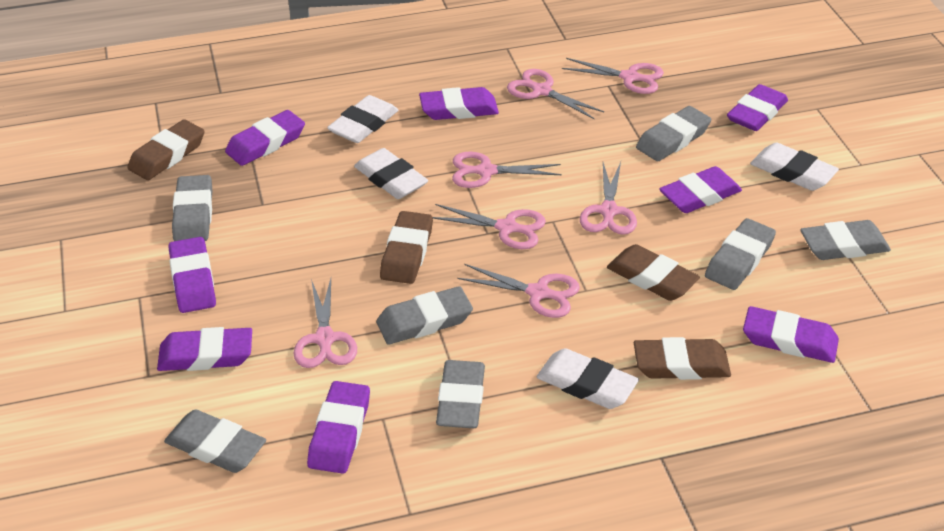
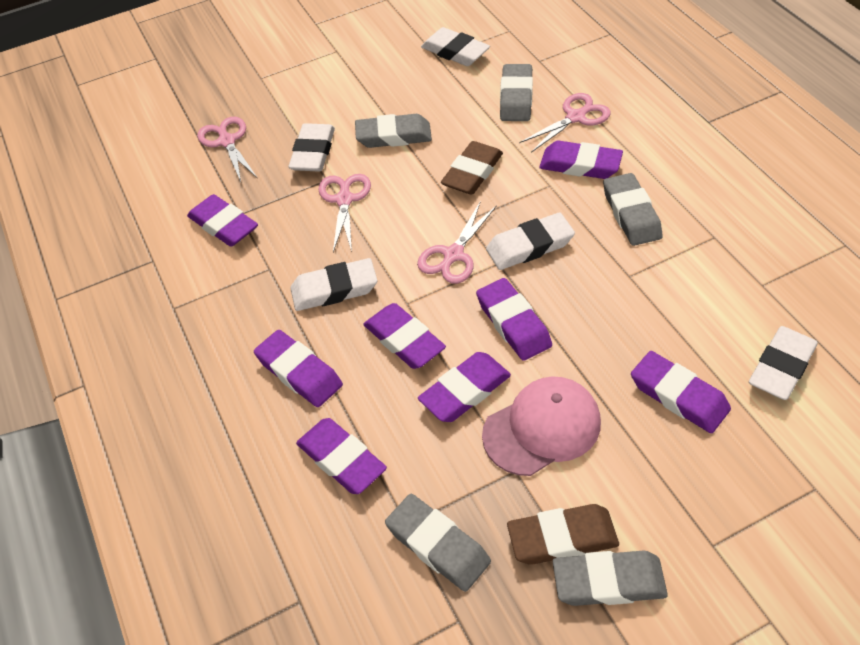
brown eraser: [127,119,205,180] [380,211,433,284] [607,244,700,301] [634,337,731,380] = 4 -> [441,141,503,195] [507,504,619,565] = 2
grey eraser: [164,409,266,473] [172,175,212,241] [376,286,473,344] [436,360,485,428] [636,106,711,161] [705,218,776,290] [800,220,891,260] = 7 -> [355,114,432,148] [385,494,491,592] [500,64,533,121] [553,550,668,606] [603,173,663,246] = 5
pink cap: none = 0 -> [482,376,601,476] = 1
pink scissors: [293,279,357,368] [433,204,546,249] [452,152,562,188] [457,264,580,318] [507,69,604,119] [562,58,664,94] [580,162,637,235] = 7 -> [197,117,257,182] [318,174,371,252] [417,201,497,284] [519,93,611,153] = 4
white eraser: [327,95,398,143] [354,148,428,199] [537,348,639,409] [750,143,839,191] = 4 -> [289,123,335,172] [290,258,377,311] [421,27,490,66] [486,213,575,270] [749,326,818,400] = 5

